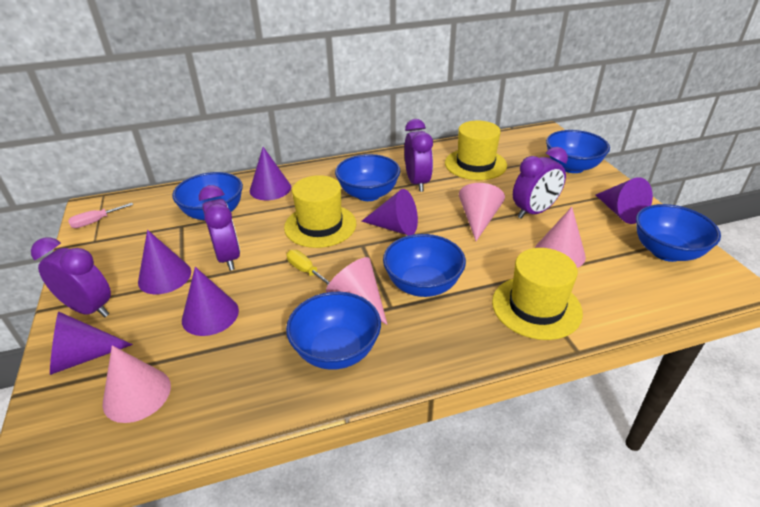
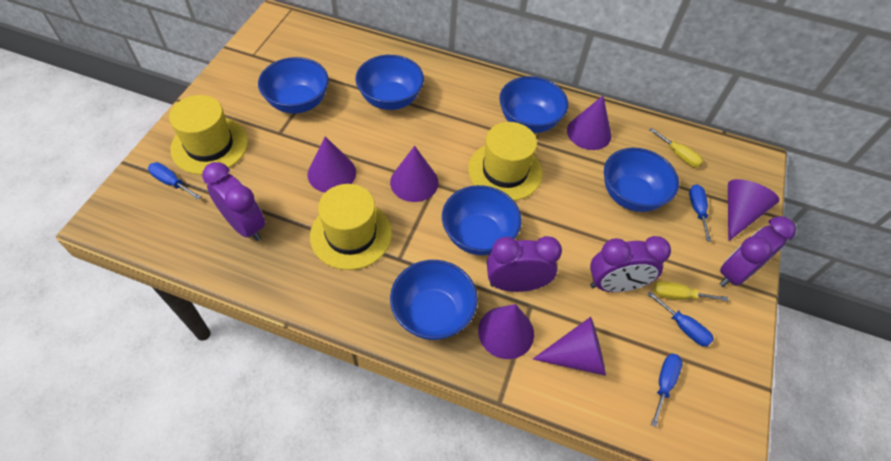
blue screwdriver: none = 0 -> [148,162,201,200] [647,291,714,347] [651,354,682,427] [689,184,711,242] = 4
pink cone: [103,345,171,423] [326,257,387,324] [459,183,505,241] [535,207,586,268] = 4 -> none = 0
pink screwdriver: [68,203,133,228] = 1 -> none = 0
yellow screwdriver: [287,250,330,285] = 1 -> [649,128,703,167] [654,281,728,301] = 2

